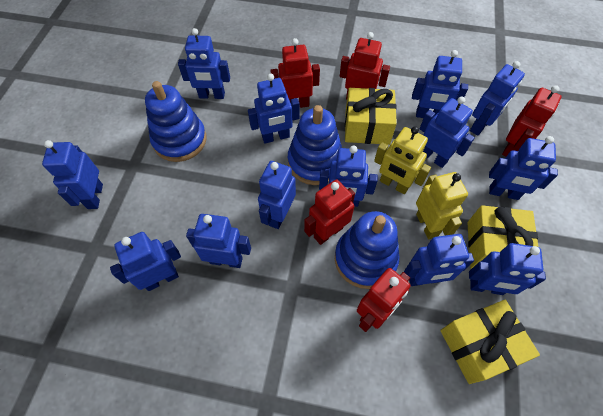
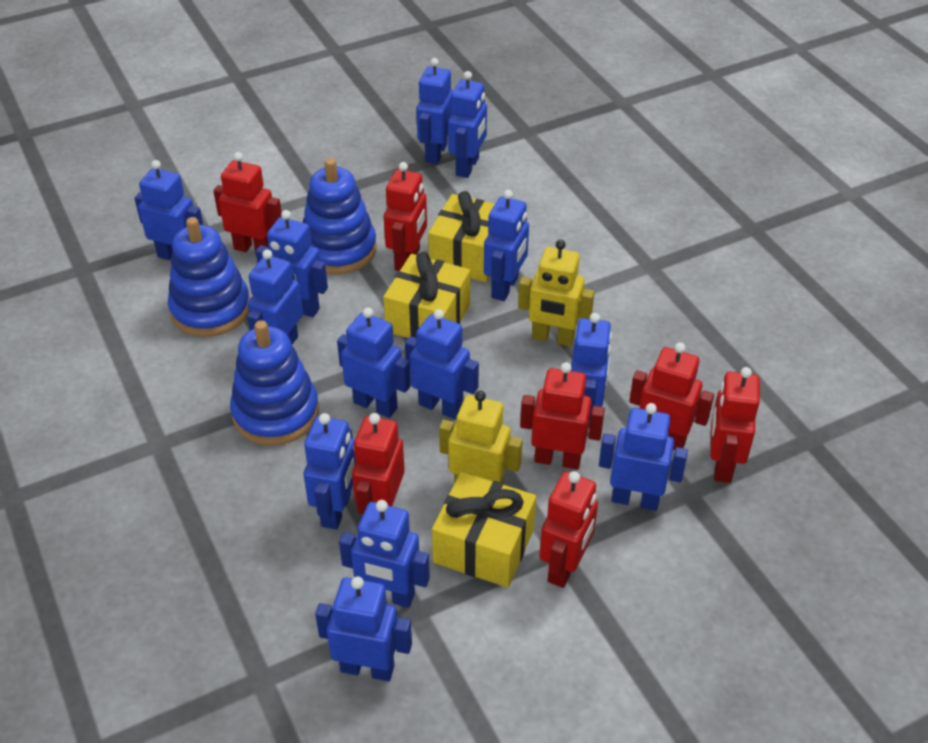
red robot: [270,38,320,108] [304,179,355,245] [340,32,390,99] [357,268,410,332] [502,85,561,156] = 5 -> [213,152,282,254] [352,413,405,515] [384,162,427,271] [520,362,605,469] [539,471,598,588] [629,342,714,450] [710,367,760,483] = 7

